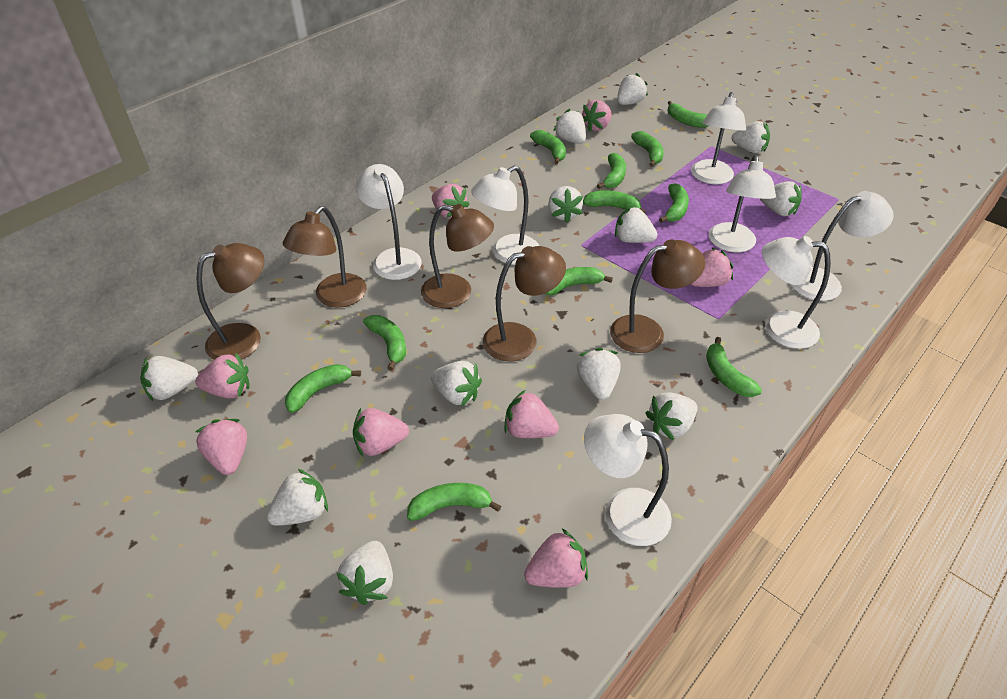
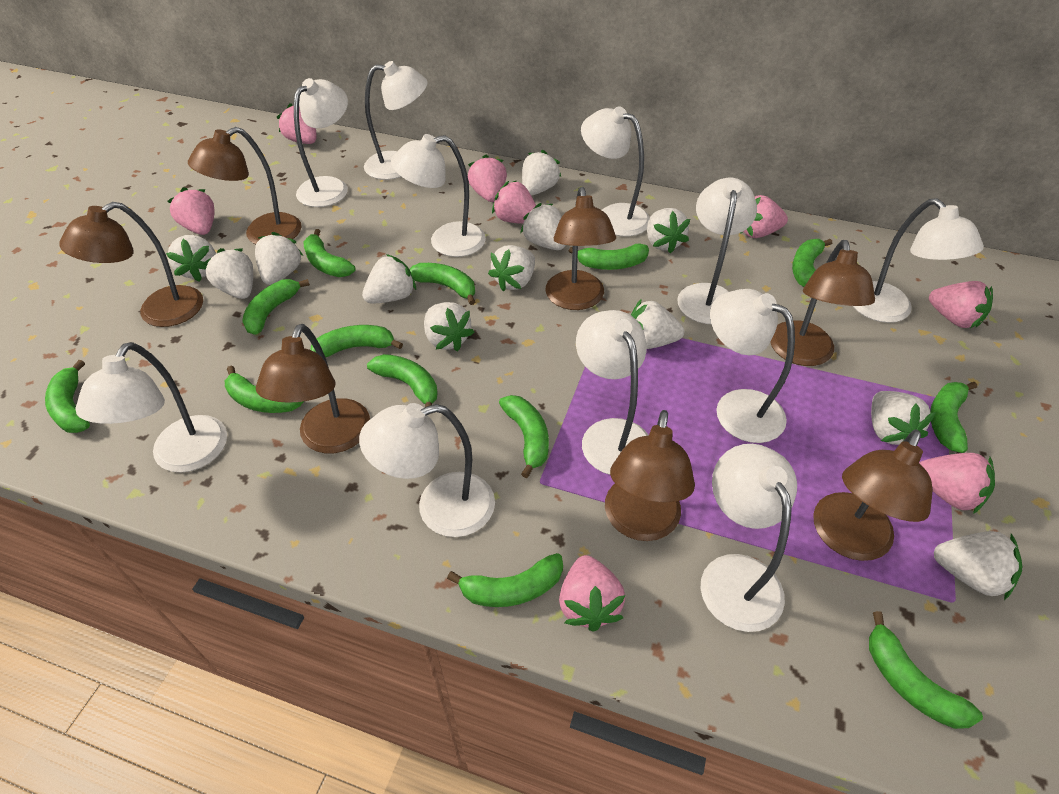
brown lamp: [196,243,264,360] [283,206,367,308] [421,204,494,308] [483,246,566,361] [610,239,705,353] = 5 -> [59,202,203,327] [188,127,302,244] [256,324,370,453] [546,187,616,310] [605,410,695,541] [770,240,875,366] [813,430,932,561] = 7
green banana: [285,364,361,413] [363,315,406,371] [407,483,501,521] [530,130,566,164] [546,267,613,295] [583,191,646,213] [597,153,626,189] [631,131,664,167] [659,183,689,223] [668,101,708,128] [706,337,762,397] = 11 -> [45,360,90,433] [225,366,304,413] [242,279,310,335] [304,229,355,277] [310,325,403,357] [367,354,438,414] [409,263,475,305] [447,553,563,607] [499,395,549,478] [569,243,649,270] [792,239,832,287] [869,611,983,729] [930,382,977,453] = 13
white lamp: [356,164,422,280] [471,165,539,265] [584,414,672,546] [691,92,746,184] [709,155,776,252] [762,236,831,349] [791,191,894,301] = 7 -> [75,342,227,473] [294,78,348,207] [359,403,495,537] [364,61,427,180] [391,134,486,257] [576,310,649,475] [581,106,650,236] [677,178,757,324] [701,444,797,632] [710,289,795,443] [853,198,984,323] = 11

